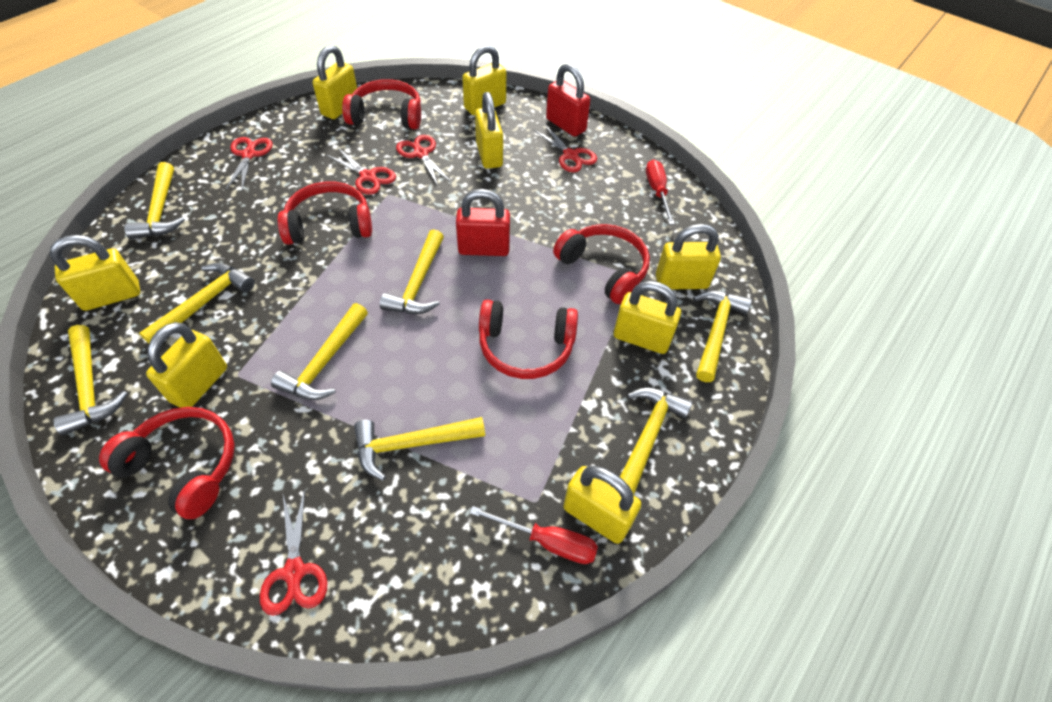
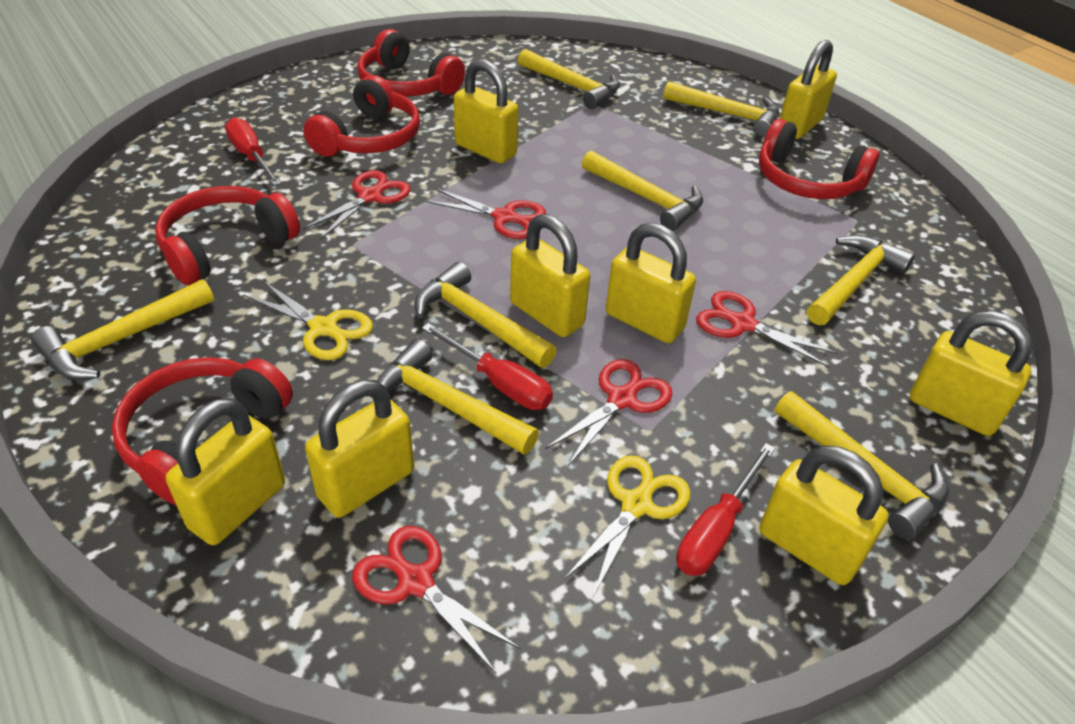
red padlock: [456,189,510,256] [546,63,590,137] = 2 -> none = 0
red screwdriver: [470,506,598,564] [646,159,675,225] = 2 -> [225,117,281,186] [422,323,553,410] [676,443,775,576] = 3
yellow scissors: none = 0 -> [244,281,373,360] [564,455,691,597] = 2

